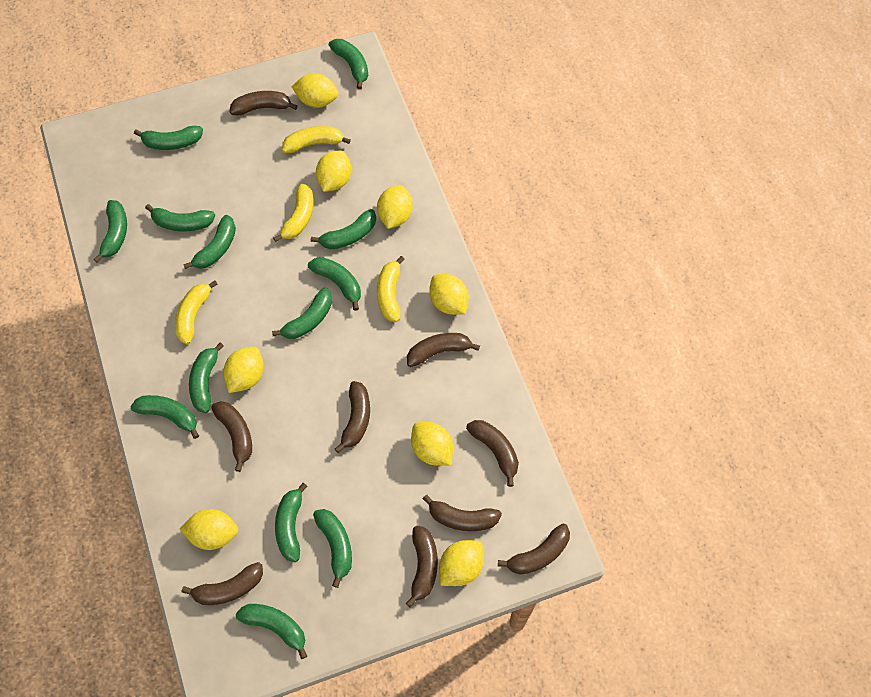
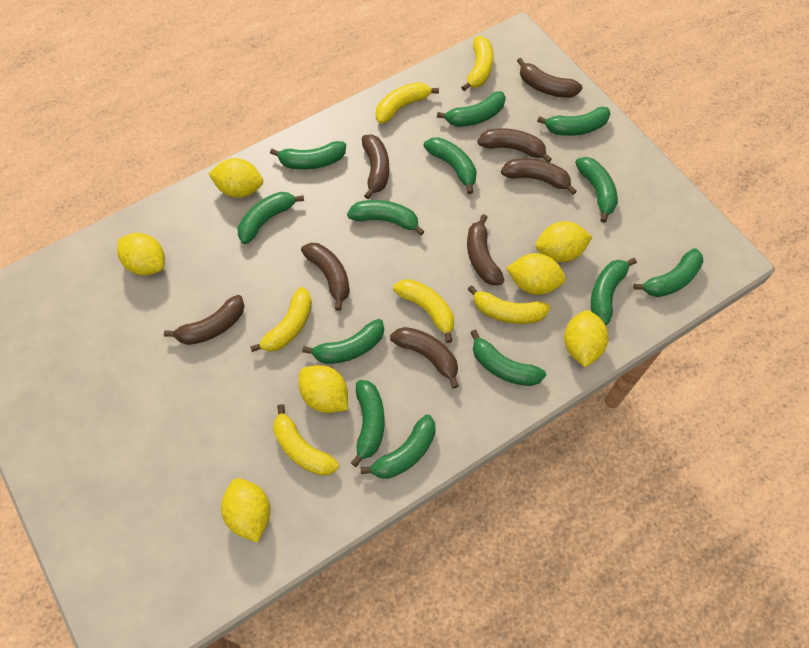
brown banana: [182,562,263,605] [211,401,252,472] [230,91,298,116] [335,381,370,453] [406,526,438,608] [407,333,480,367] [423,495,502,531] [466,420,519,487] [498,524,570,575] = 9 -> [164,295,244,345] [301,243,350,311] [362,135,389,199] [390,327,458,389] [467,214,505,285] [477,128,552,162] [501,158,577,195] [517,58,582,98] = 8
yellow banana: [175,281,218,345] [273,183,314,242] [282,126,351,153] [377,256,405,322] = 4 -> [250,287,312,352] [273,404,339,476] [376,82,439,124] [393,279,454,343] [461,36,494,91] [467,285,550,324] = 6
yellow lemon: [180,509,238,550] [223,347,264,393] [291,73,339,108] [316,151,351,192] [377,185,413,229] [411,422,453,466] [430,274,469,315] [439,540,484,586] = 8 -> [117,233,165,276] [209,158,263,198] [221,478,270,543] [299,365,348,413] [506,253,566,295] [536,221,592,262] [564,310,608,367] = 7

